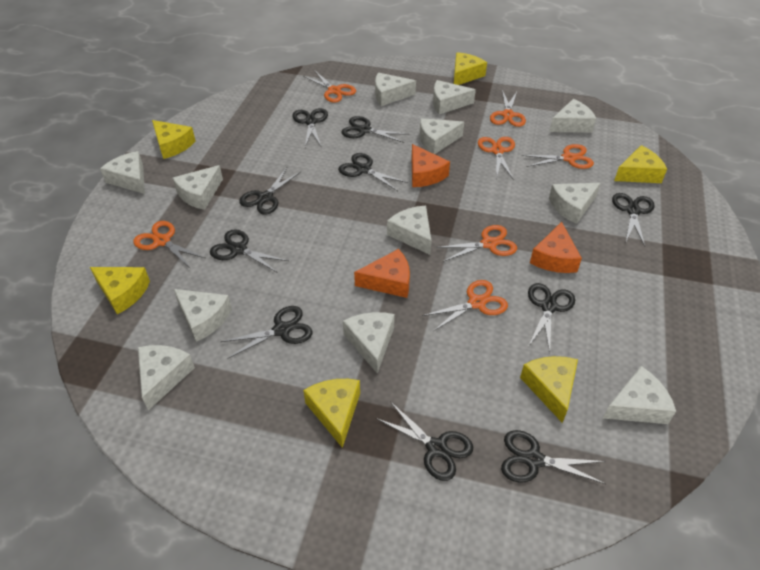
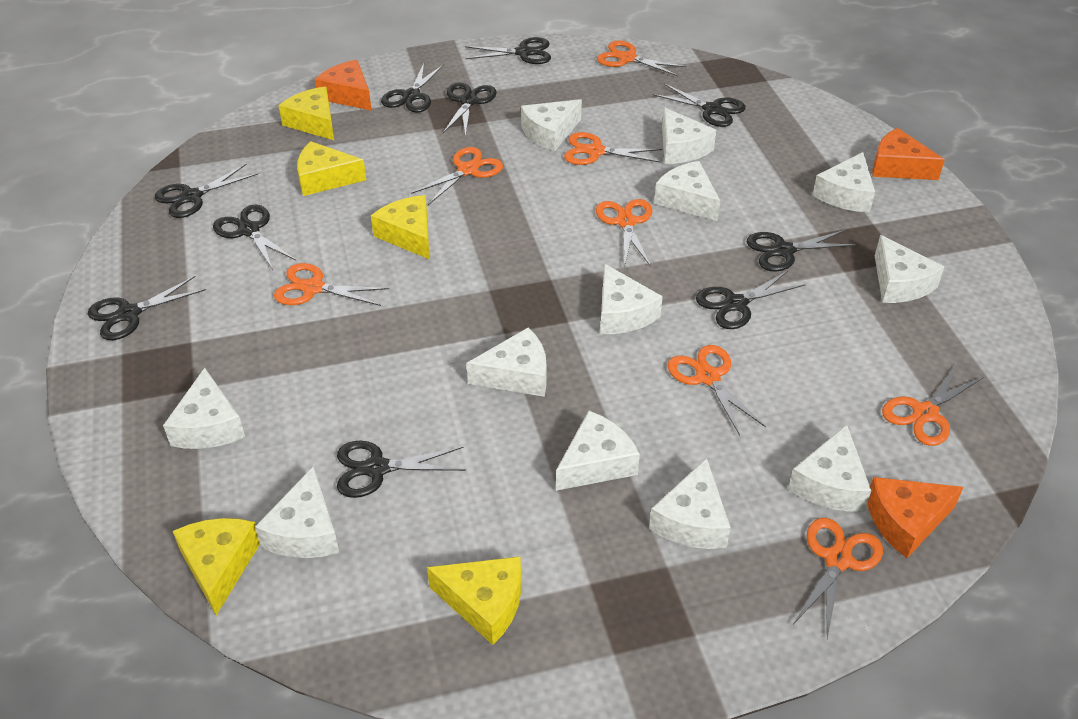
orange scissors: [133,221,205,269] [303,71,356,103] [422,280,508,331] [436,225,517,262] [478,137,515,180] [490,90,526,127] [521,144,594,169] = 7 -> [274,263,389,306] [411,147,503,205] [564,132,662,165] [596,199,653,267] [597,40,687,76] [668,345,766,436] [794,518,883,639] [882,364,985,446] = 8
yellow cheese: [90,267,150,314] [152,120,195,159] [303,379,360,448] [454,52,487,85] [520,356,578,423] [614,145,667,183] = 6 -> [173,518,260,615] [279,87,334,140] [297,141,366,196] [371,195,430,260] [427,556,521,645] = 5

